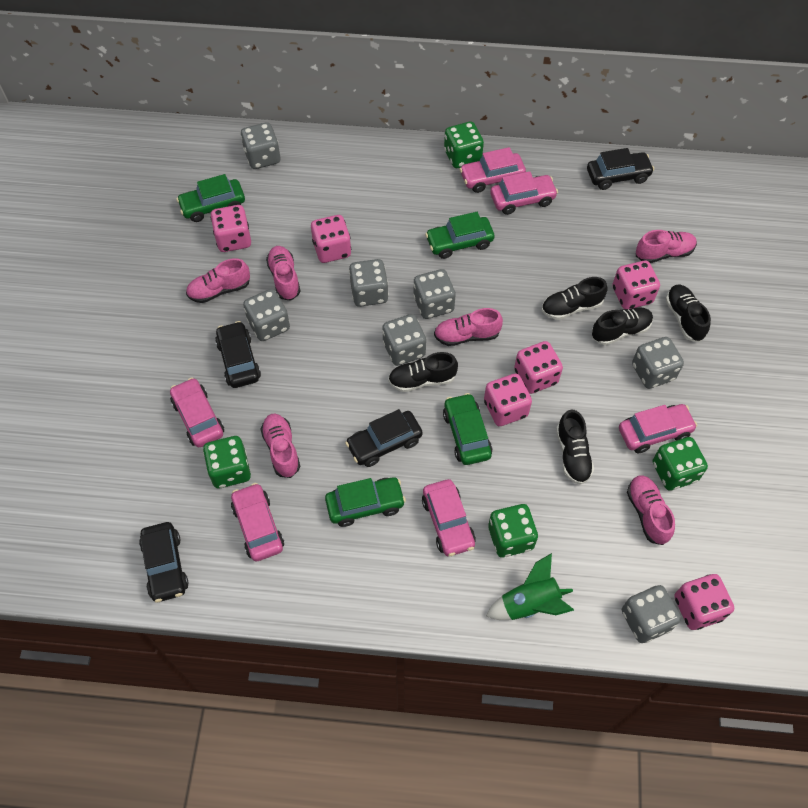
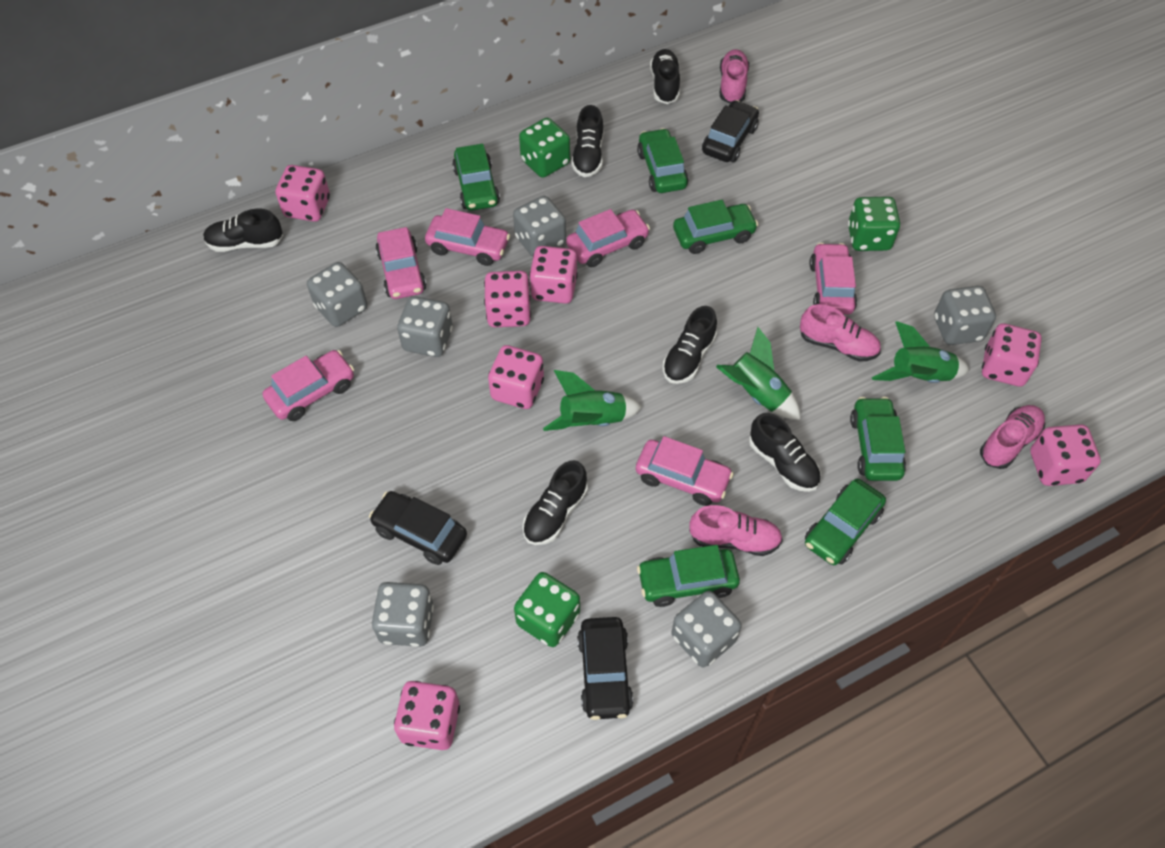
black car: [139,522,189,603] [215,321,261,388] [345,409,423,467] [587,148,654,190] = 4 -> [369,491,467,565] [577,617,633,720] [702,100,759,162] = 3
black shoe: [388,352,458,392] [542,277,608,320] [556,410,594,485] [592,307,653,345] [666,285,711,342] = 5 -> [203,209,283,252] [523,460,588,545] [571,105,603,177] [650,49,680,104] [663,306,717,384] [749,413,821,492] = 6
green car: [176,174,245,222] [325,477,406,527] [425,212,494,259] [443,393,492,465] = 4 -> [452,144,500,211] [637,128,688,193] [637,545,740,607] [673,200,758,254] [805,479,886,565] [850,397,906,481] = 6
green dice: [203,436,251,488] [444,121,484,168] [488,504,538,557] [653,437,708,491] = 4 -> [514,572,580,647] [519,118,570,178] [848,197,900,251] = 3
green rocket: [486,553,574,620] = 1 -> [543,370,642,431] [716,327,801,420] [872,321,970,383] = 3
grey dice: [241,122,280,169] [243,289,290,341] [349,259,389,307] [382,314,426,366] [413,269,456,319] [622,585,681,643] [632,337,684,389] = 7 -> [307,262,367,327] [372,582,434,647] [397,296,453,357] [513,196,566,257] [671,591,742,667] [934,286,996,345] = 6
pink dice: [211,205,251,252] [311,215,351,263] [484,374,532,426] [514,341,563,394] [612,261,660,309] [674,574,734,630] = 6 -> [276,165,330,222] [394,681,460,750] [484,271,531,327] [488,345,544,409] [529,246,578,304] [982,323,1042,387] [1030,424,1101,486] = 7
pink shoe: [186,258,250,303] [260,414,300,478] [266,246,301,301] [434,308,503,346] [627,475,675,545] [636,230,697,263] = 6 -> [689,505,783,556] [720,49,749,103] [800,304,881,362] [980,405,1045,469] = 4

